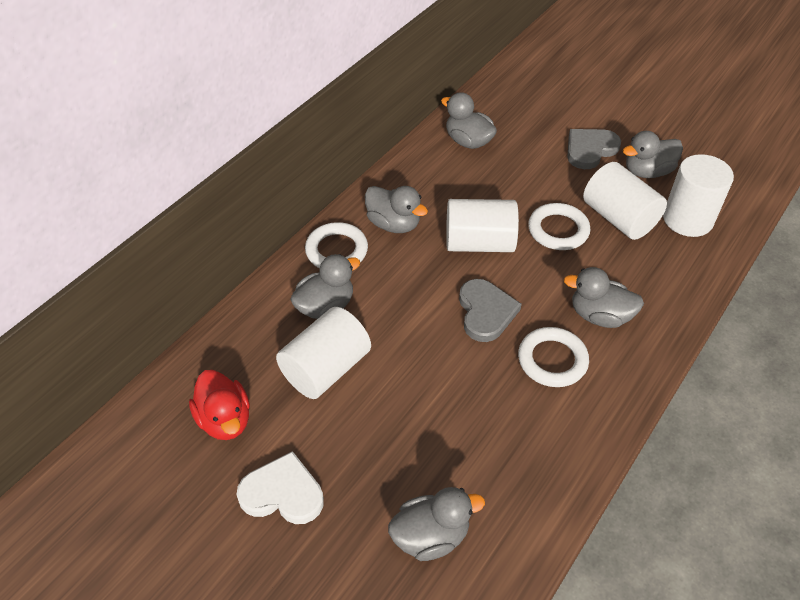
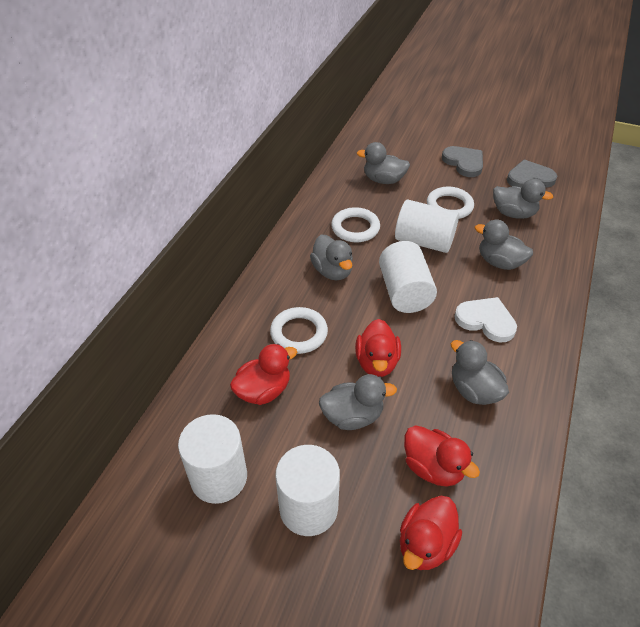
red duck: [189,370,250,440] = 1 -> [230,344,297,405] [355,319,401,377] [400,496,462,570] [404,425,480,487] = 4

